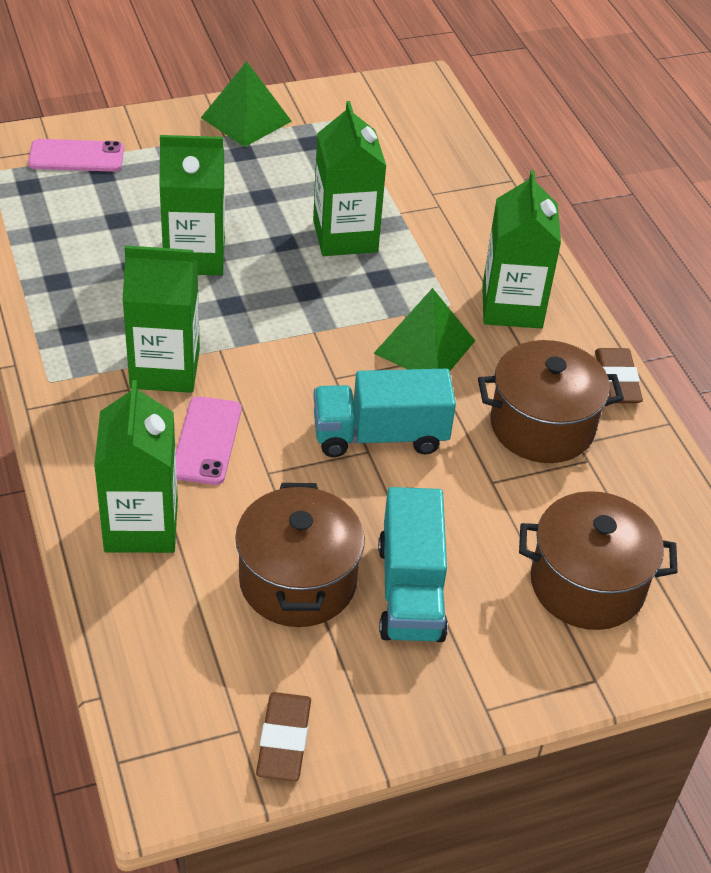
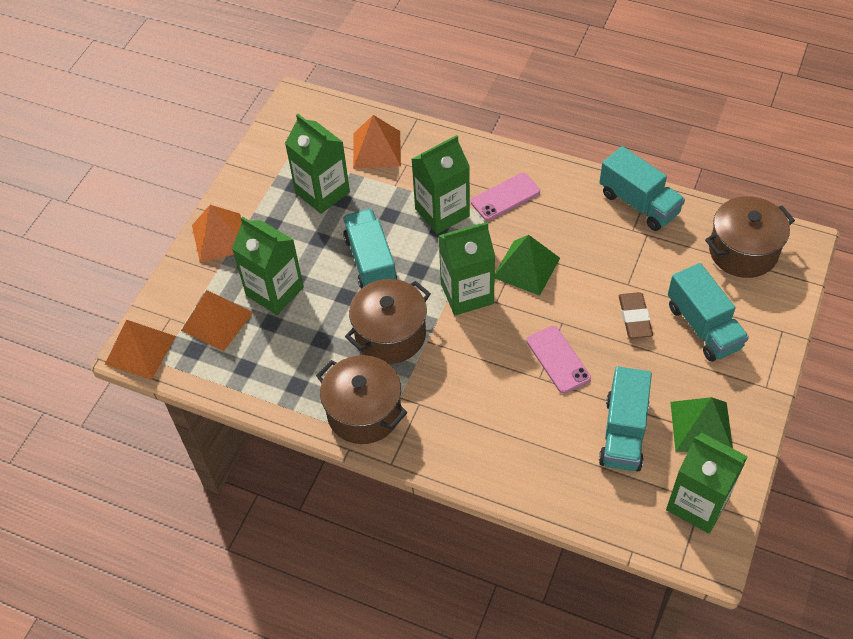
brown eraser: [256,692,311,781] [595,348,643,403] = 2 -> [619,292,653,338] = 1
orange pyramid: none = 0 -> [105,320,176,379] [181,290,254,351] [192,205,242,263] [353,115,401,169] = 4
turquoise truck: [313,369,456,457] [378,487,448,642] = 2 -> [343,209,397,289] [599,146,685,231] [599,366,652,471] [668,263,749,362] = 4

